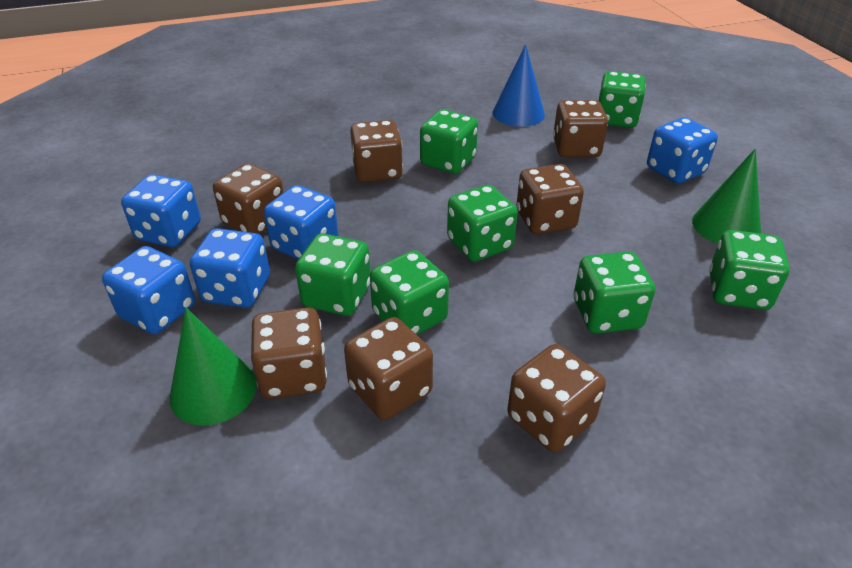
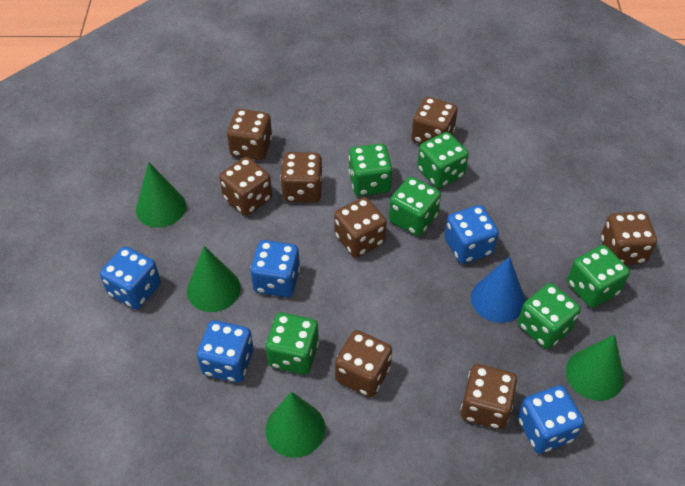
brown dice: [213,163,284,235] [251,307,327,399] [344,317,433,420] [350,120,403,183] [507,344,606,452] [516,164,584,235] [553,100,608,158] = 7 -> [219,157,272,216] [227,109,272,160] [280,152,323,203] [334,197,387,257] [335,330,392,397] [411,97,458,144] [461,364,517,429] [601,212,657,265] = 8
green cone: [170,308,257,426] [692,149,761,244] = 2 -> [136,162,186,228] [187,246,240,312] [265,392,325,458] [566,334,624,401] = 4
green dice: [295,233,370,316] [370,250,449,335] [420,110,478,174] [447,185,518,262] [574,252,655,334] [598,71,646,128] [709,230,790,310] = 7 -> [265,312,319,374] [349,144,393,196] [389,177,441,236] [417,132,469,189] [518,283,581,349] [567,245,630,308] = 6

